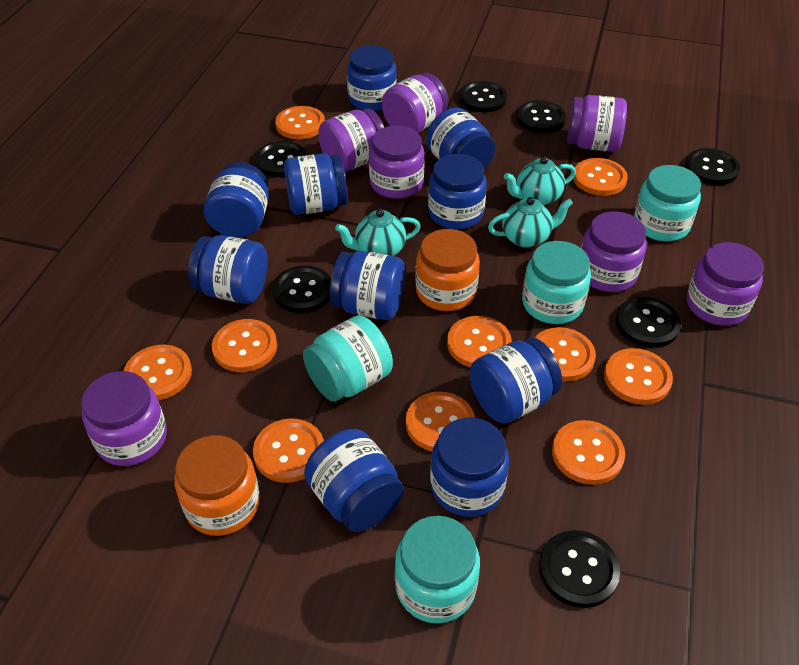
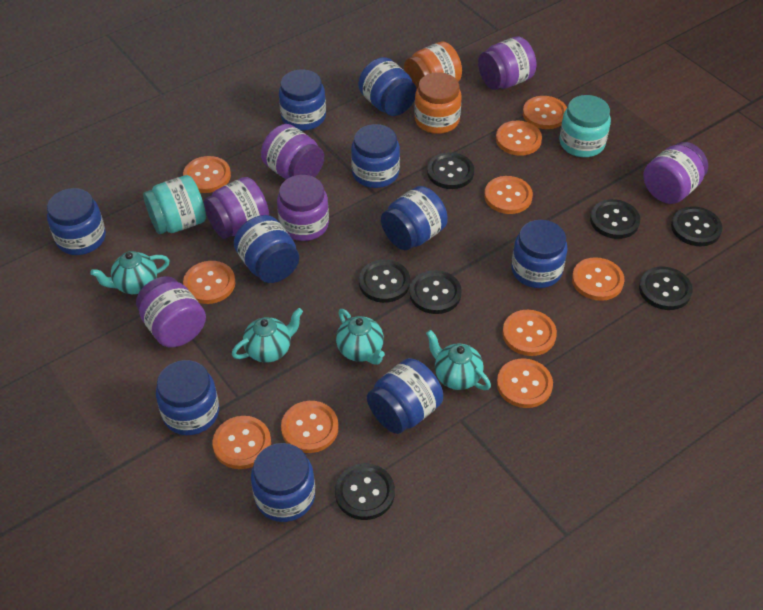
purple jar: [81,371,167,466] [318,109,384,172] [369,125,425,199] [382,73,448,133] [567,95,627,152] [581,211,647,292] [687,242,764,326] = 7 -> [136,276,206,347] [204,177,269,239] [261,124,324,179] [277,175,329,241] [478,36,536,90] [643,142,708,204] = 6
turquoise jar: [303,316,393,402] [395,516,480,623] [522,241,591,324] [634,165,701,241] = 4 -> [143,175,206,234] [559,95,611,157] = 2
turquoise teapot: [335,209,421,256] [488,197,573,248] [504,156,576,206] = 3 -> [90,251,170,294] [232,308,303,363] [336,309,385,365] [426,330,491,390] = 4

